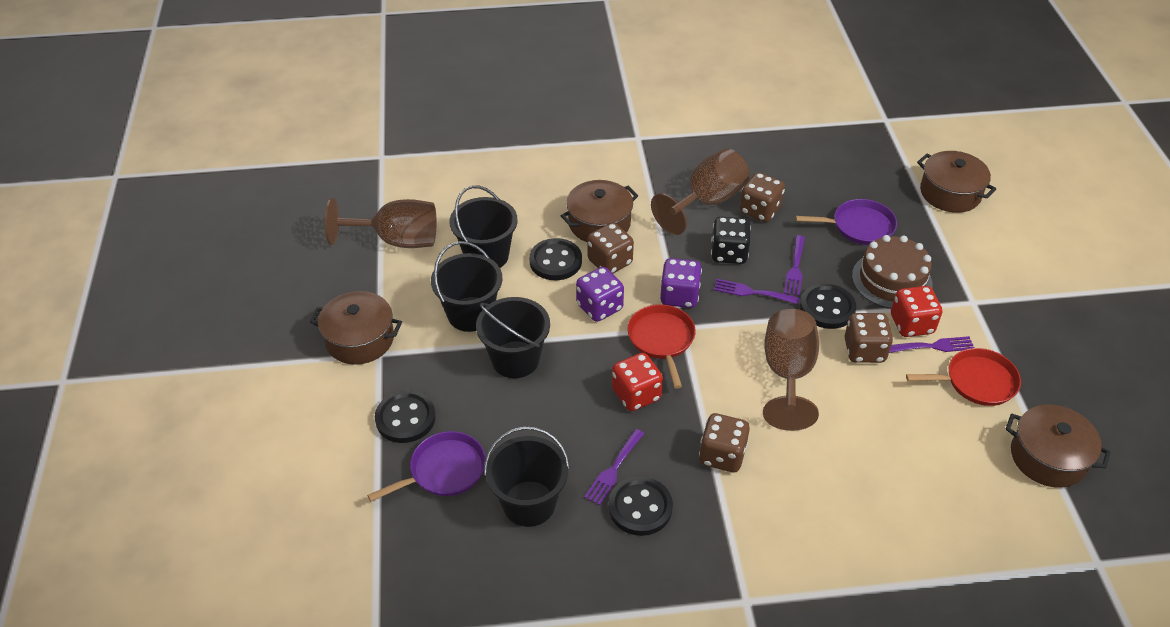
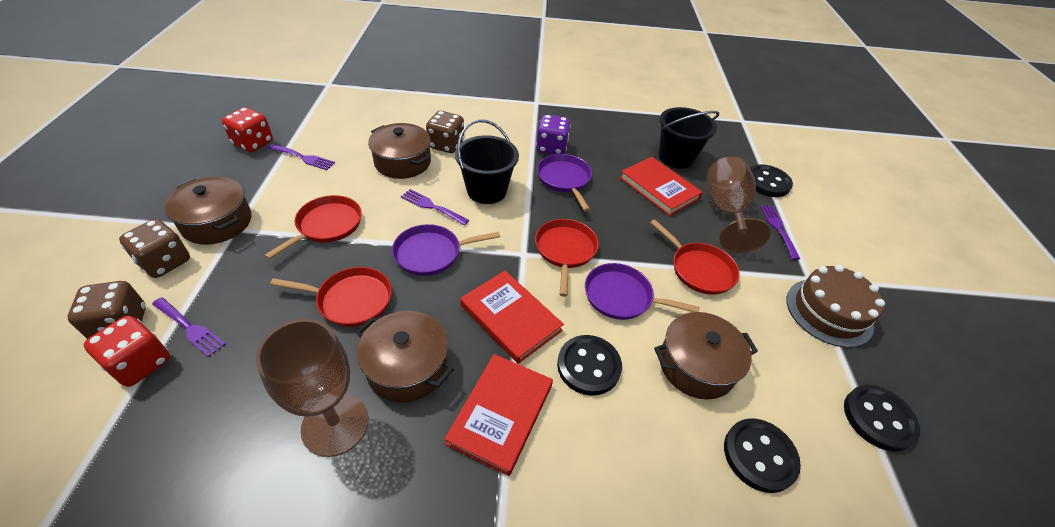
black bucket: [431,241,502,332] [450,185,518,268] [476,297,550,378] [484,426,570,527] = 4 -> [455,119,519,204] [659,107,719,169] = 2
black dice: [711,217,751,264] = 1 -> none = 0
brown dice: [587,223,634,274] [699,413,750,472] [740,172,785,222] [844,313,893,363] = 4 -> [68,281,146,339] [119,219,190,278] [426,111,464,153] = 3
brown goblet: [325,198,437,248] [651,148,750,235] [763,309,819,431] = 3 -> [256,319,369,457] [707,156,770,253] = 2
purple dice: [576,267,624,322] [660,258,702,308] = 2 -> [536,115,571,155] = 1
purple pan: [367,431,486,502] [796,199,897,245] = 2 -> [392,224,500,276] [537,154,592,211] [585,263,700,320] = 3
red book: none = 0 -> [444,354,553,476] [460,271,564,364] [620,157,703,216] = 3
red pan: [627,304,696,389] [906,348,1021,406] = 2 -> [264,195,362,260] [270,267,392,327] [535,219,599,297] [650,219,740,295] = 4

